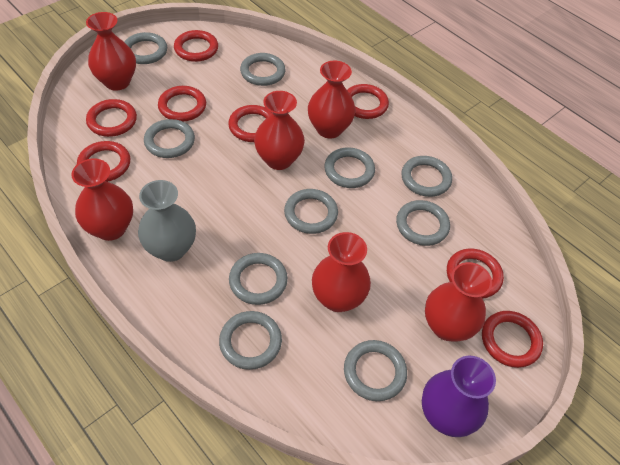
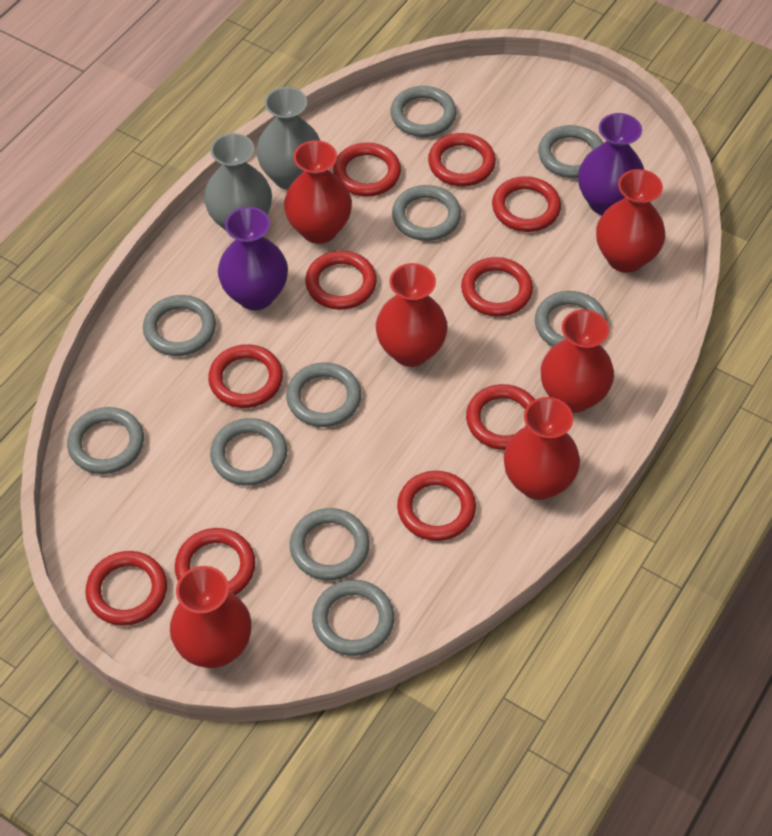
grey vase: [138,180,196,262] = 1 -> [204,133,272,232] [256,87,320,190] = 2
purple vase: [422,356,496,437] = 1 -> [218,207,288,310] [578,113,644,215] = 2
red ring: [77,141,130,182] [86,99,137,137] [158,86,206,122] [174,30,218,62] [228,105,272,142] [347,84,389,119] [447,248,504,299] [482,311,543,368] = 8 -> [85,551,167,626] [175,528,255,595] [208,344,283,408] [305,251,377,310] [333,143,401,197] [397,471,476,541] [428,133,496,187] [461,257,533,317] [466,384,535,450] [492,176,561,232] = 10

